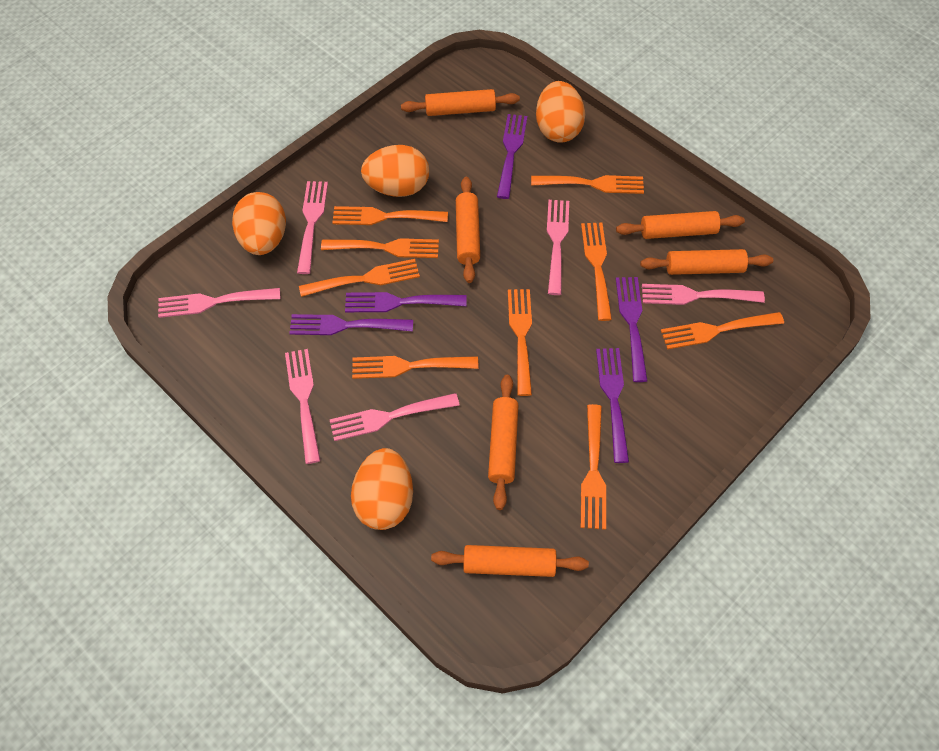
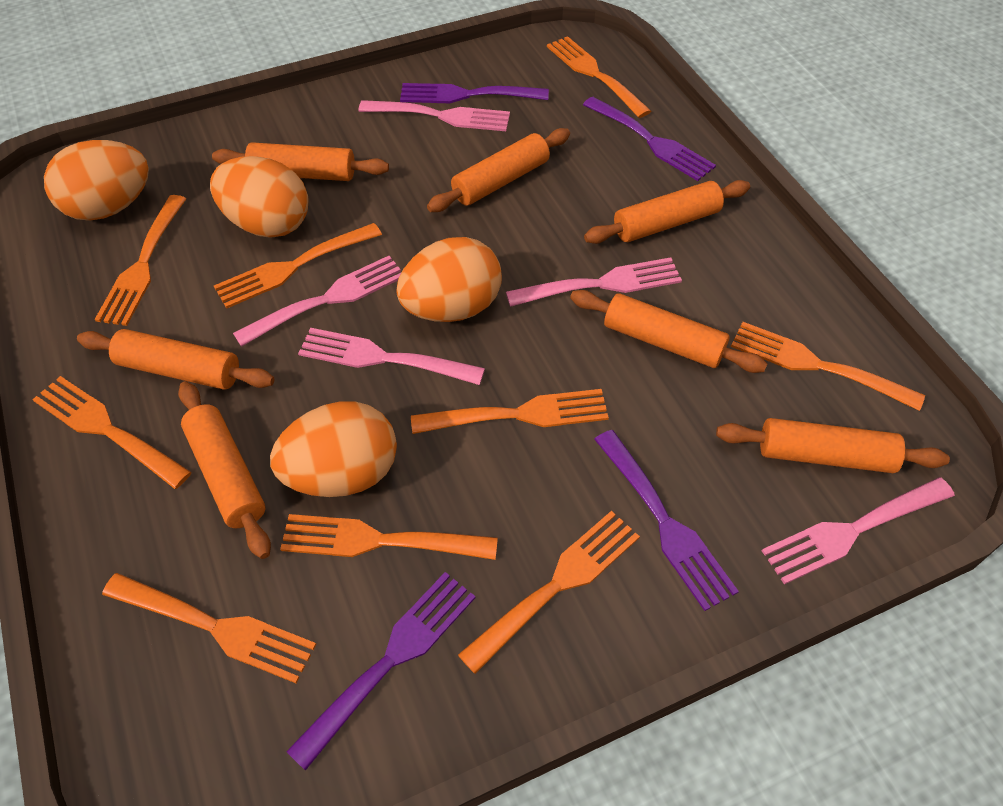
orange rolling pin: [401,89,520,116] [431,545,589,577] [456,177,480,283] [488,375,518,510] [616,211,745,239] [640,249,773,275] = 6 -> [77,329,274,390] [178,381,271,559] [212,142,389,181] [427,128,570,212] [570,290,767,373] [584,180,750,244] [716,418,950,473] = 7
pink fork: [158,288,280,318] [285,349,321,464] [297,181,328,274] [329,393,459,441] [547,200,569,295] [642,284,765,305] = 6 -> [233,256,402,347] [298,328,485,385] [358,100,510,131] [506,257,682,307] [762,477,955,584] = 5
purple fork: [289,314,413,335] [345,292,467,312] [497,114,527,199] [596,348,629,463] [616,277,647,382] = 5 -> [286,572,476,771] [400,83,549,103] [583,97,716,181] [594,430,739,611] = 4

